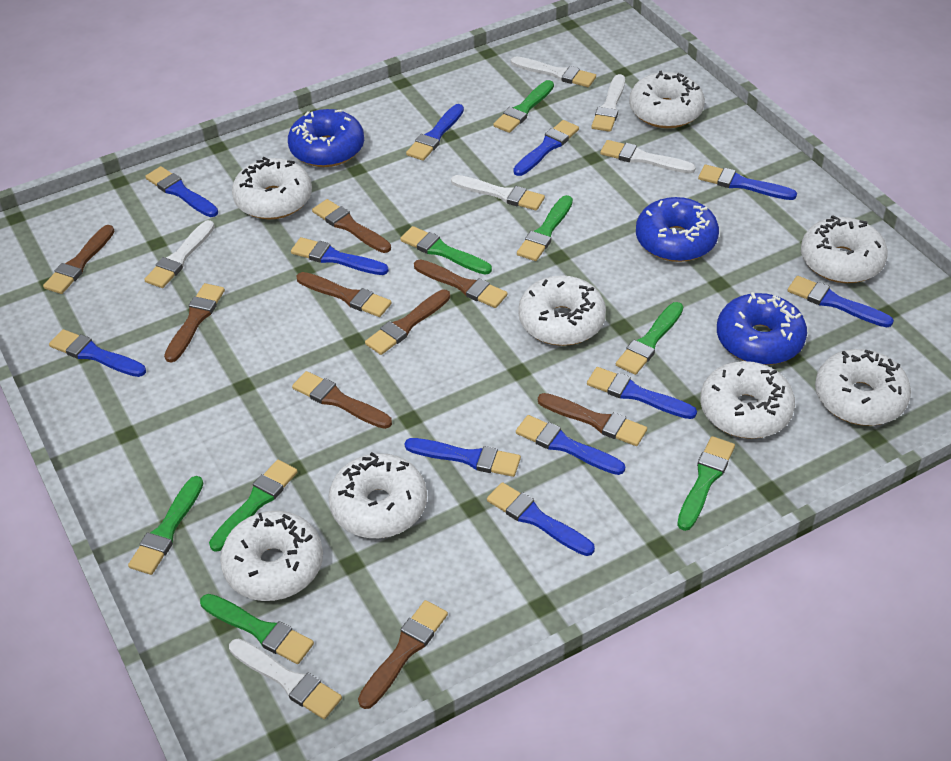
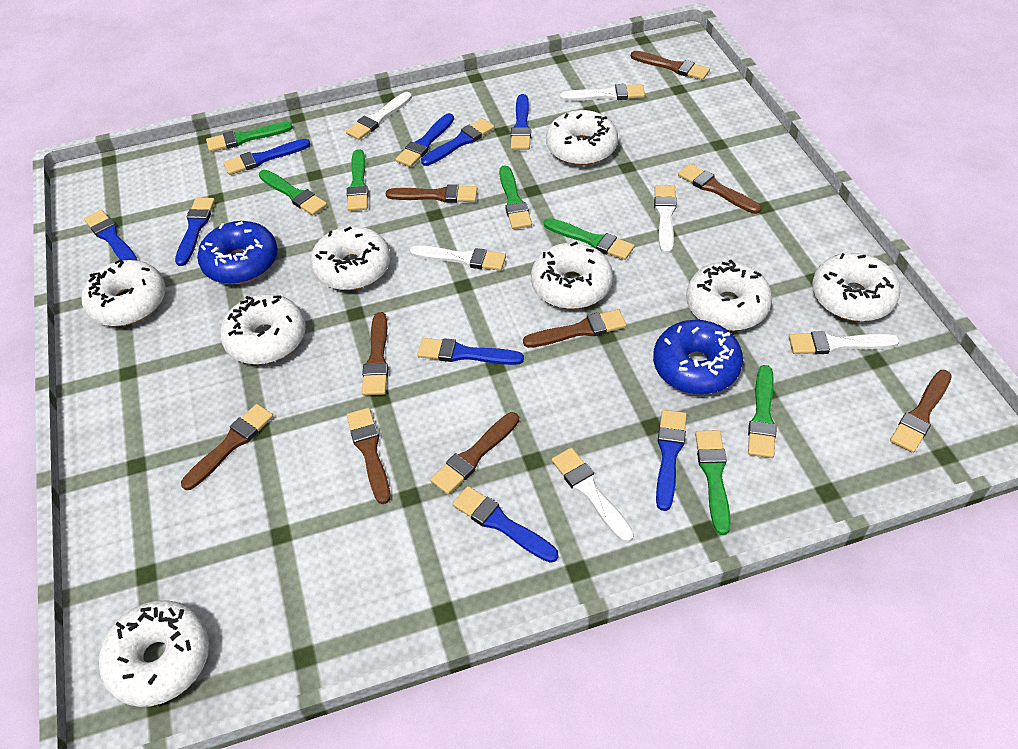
blue brush: [49,329,146,377] [145,166,218,217] [291,237,389,275] [405,438,521,477] [406,104,464,161] [487,482,595,556] [513,120,579,176] [516,415,625,475] [587,367,697,419] [698,165,797,200] [787,276,894,327] = 11 -> [84,210,138,261] [175,198,215,266] [223,139,311,175] [395,113,454,167] [417,338,524,365] [421,118,495,166] [452,486,558,563] [511,94,531,150] [656,410,687,511] = 9
blue donut: [288,109,364,167] [636,197,719,262] [717,292,807,365] = 3 -> [197,221,278,284] [653,320,743,395] = 2
green brush: [128,476,204,575] [200,594,314,664] [209,460,298,552] [400,226,492,275] [493,80,554,133] [517,195,573,261] [616,302,683,375] [677,436,735,531] = 8 -> [206,122,293,152] [259,170,327,215] [347,149,369,211] [499,165,532,229] [544,218,635,260] [695,430,731,535] [748,365,777,458] = 7

